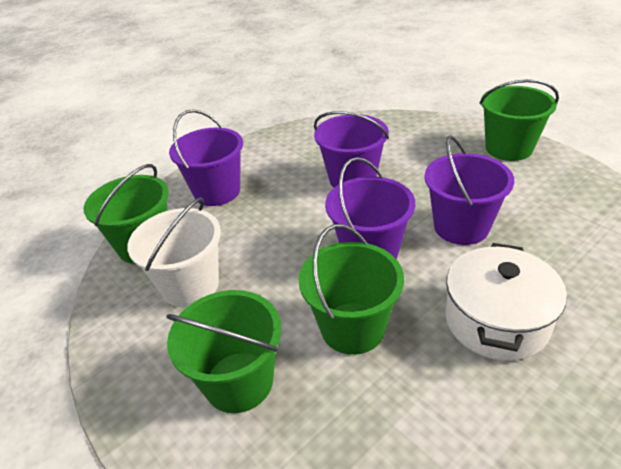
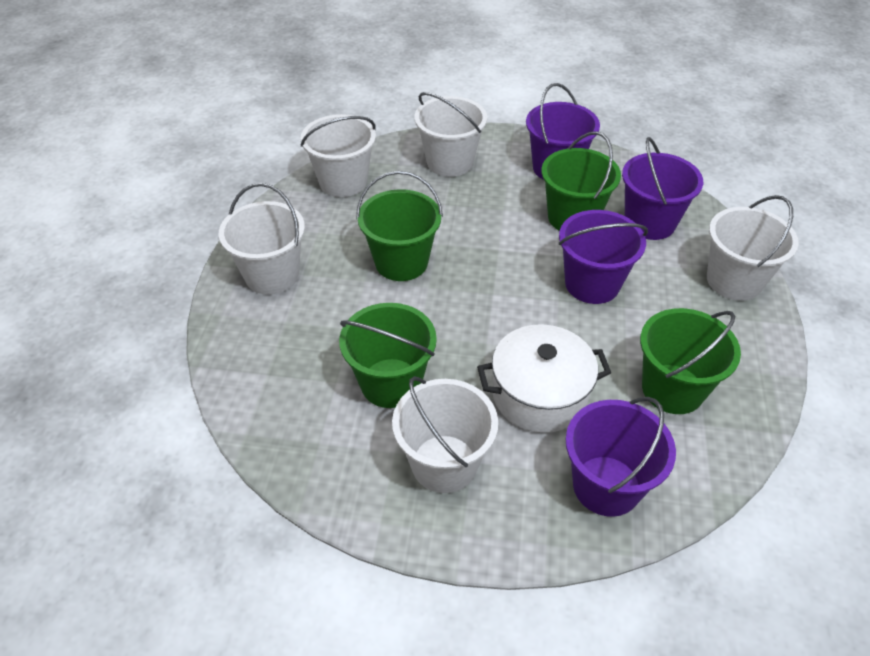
white bucket: [127,197,221,307] = 1 -> [219,183,305,295] [301,114,376,197] [392,376,498,493] [414,92,487,177] [707,195,799,301] = 5

